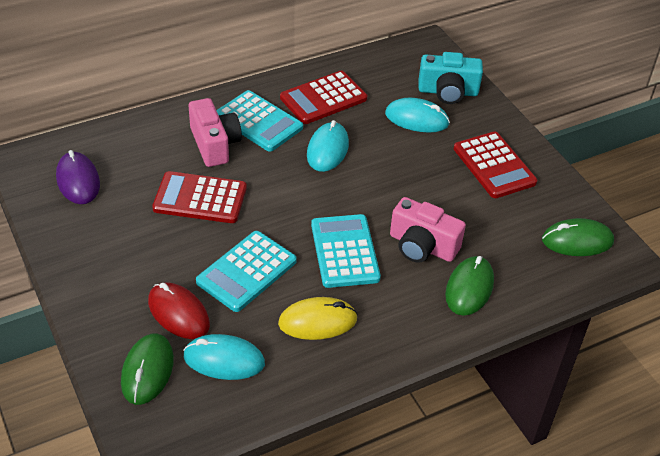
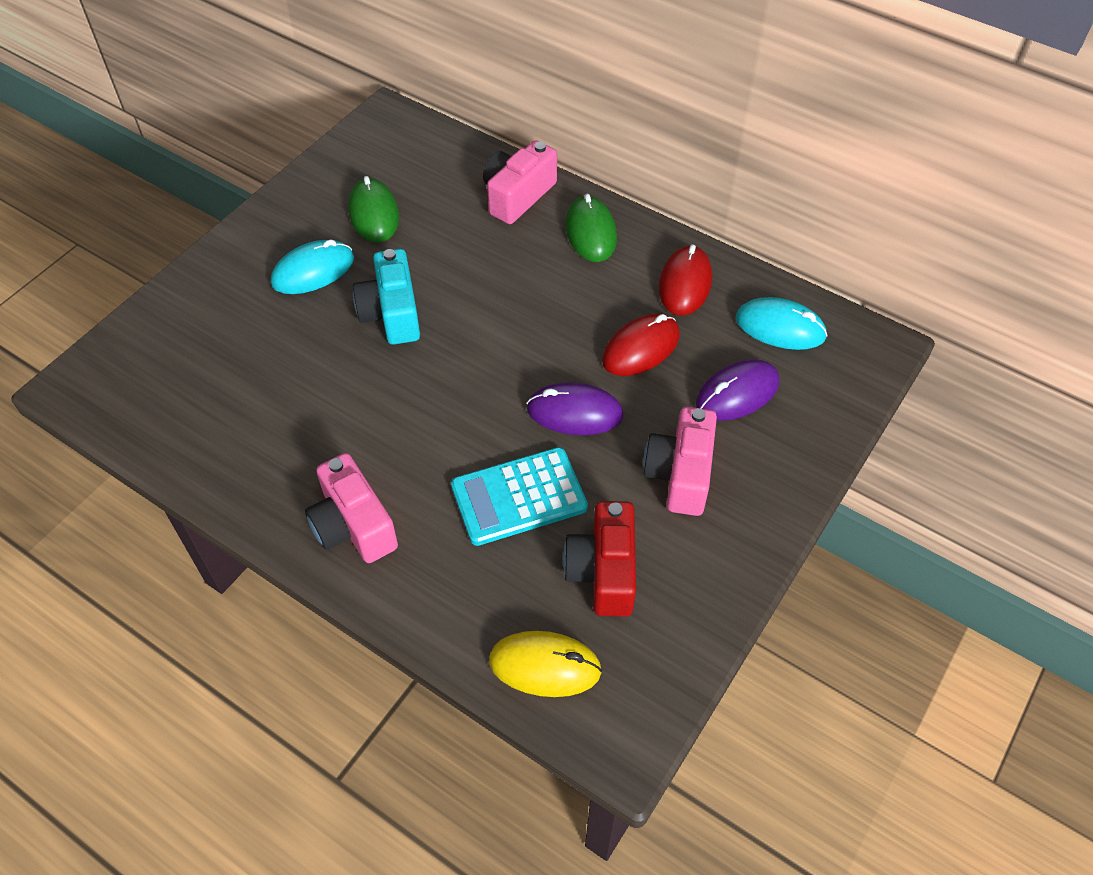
green mouse: [121,334,174,405] [445,256,494,316] [542,218,614,256] = 3 -> [348,176,399,242] [565,194,617,262] = 2
pink camera: [189,98,242,167] [390,197,466,263] = 2 -> [305,453,398,563] [483,140,557,224] [643,407,717,516] = 3
purple mouse: [56,150,100,204] = 1 -> [526,383,624,435] [696,359,779,421] = 2
red calculator: [152,171,247,223] [280,71,367,124] [454,131,537,198] = 3 -> none = 0
red camera: none = 0 -> [563,501,636,617] = 1
red mouse: [148,282,210,339] = 1 -> [602,314,680,376] [659,244,712,315] = 2
turquoise calculator: [196,231,297,312] [216,90,303,152] [311,214,381,288] = 3 -> [451,447,588,546] = 1
turquoise mouse: [183,334,265,380] [307,120,349,172] [385,98,450,133] = 3 -> [271,240,354,294] [736,297,828,350] = 2

